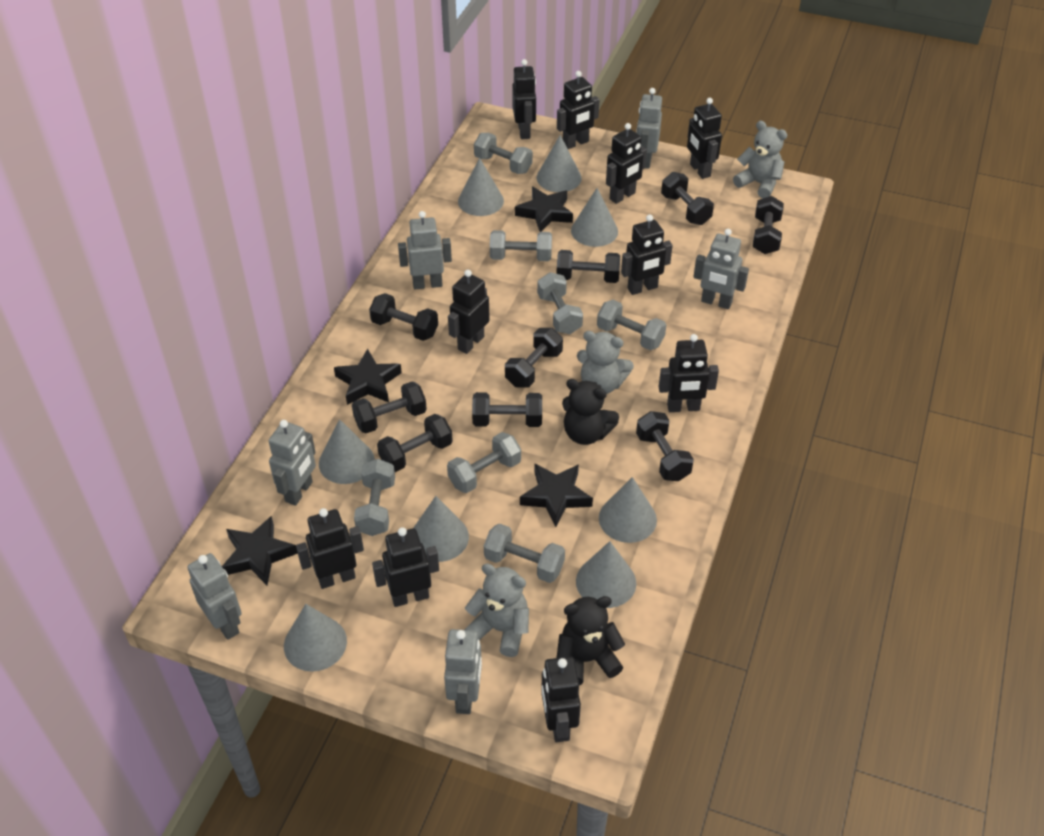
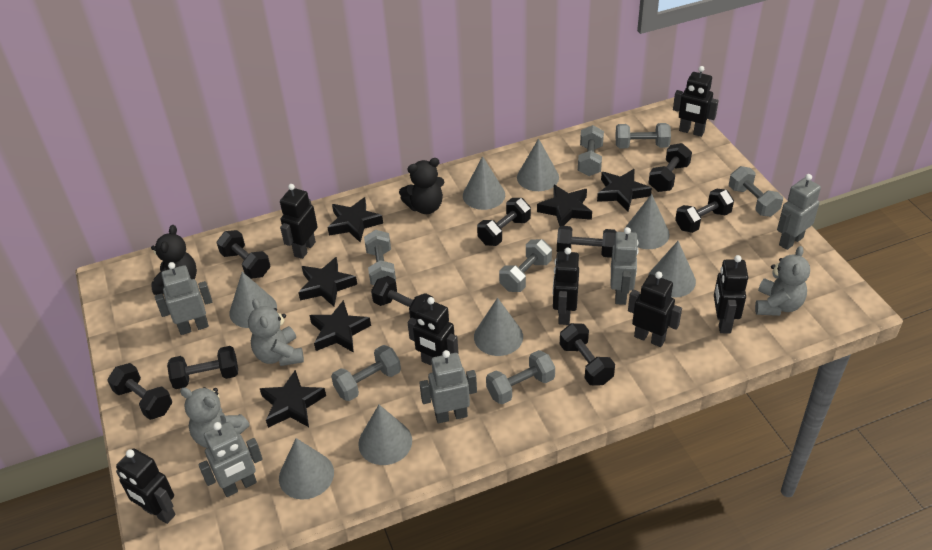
black robot: [296,508,364,589] [372,527,439,607] [448,270,490,354] [512,59,536,139] [541,656,581,742] [557,71,600,149] [606,123,647,204] [621,214,673,295] [659,334,719,412] [687,98,722,179] = 10 -> [116,448,176,524] [280,184,318,259] [408,297,458,365] [553,247,579,325] [628,272,682,347] [673,66,719,137] [714,255,748,333] = 7
black star: [222,516,298,585] [334,349,402,405] [515,187,573,232] [520,464,593,527] = 4 -> [260,370,326,428] [298,257,357,307] [309,300,371,353] [327,197,383,242] [537,185,592,226] [597,169,652,211] = 6
grey robot: [187,553,242,640] [269,420,316,506] [398,211,452,290] [444,629,482,714] [636,88,662,169] [693,229,749,309] = 6 -> [155,262,212,335] [198,422,263,497] [419,350,477,423] [611,227,639,305] [777,174,821,250] = 5

